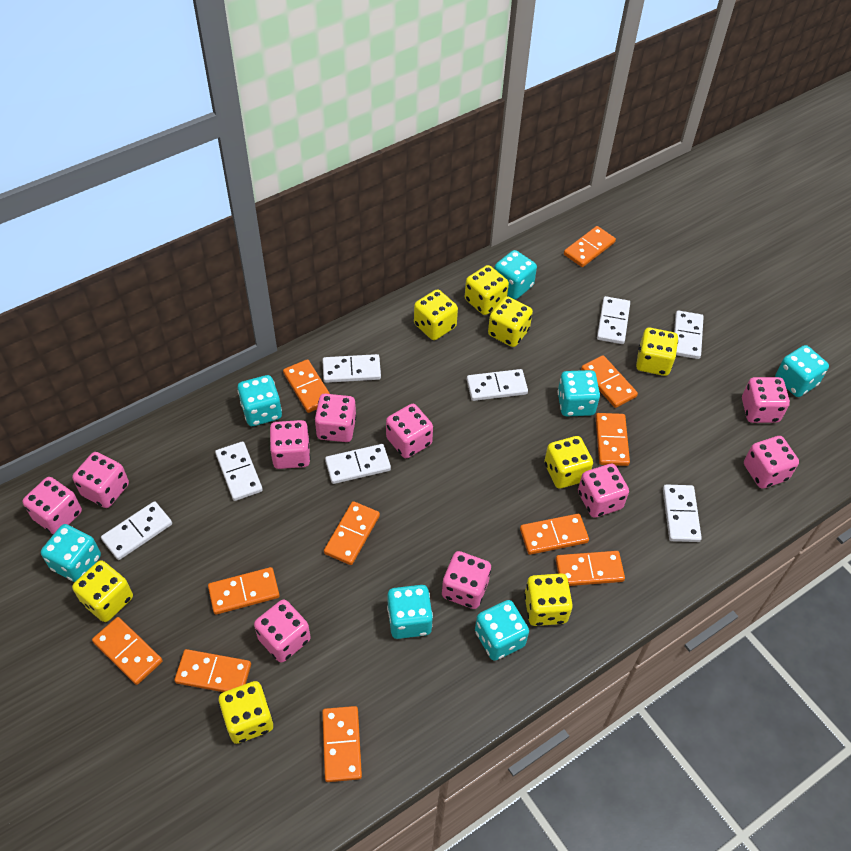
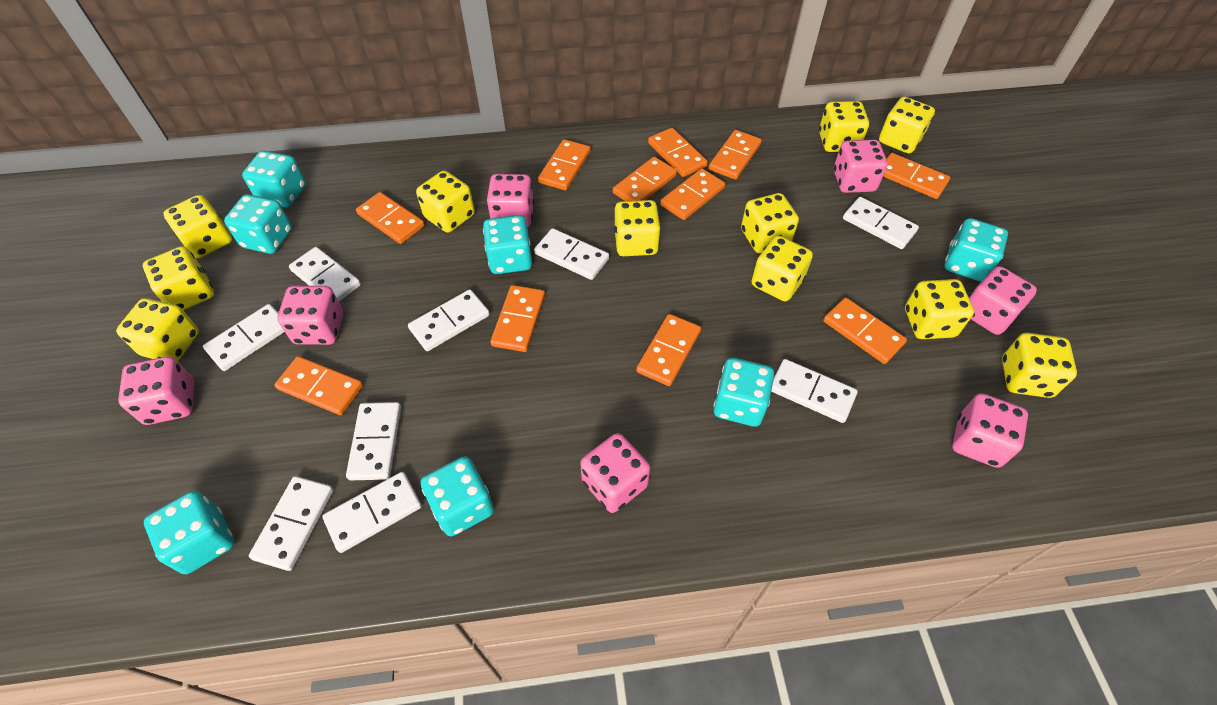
pink dice: [22,477,82,534] [72,452,129,508] [254,599,311,663] [270,420,311,469] [315,394,356,442] [386,404,433,458] [442,551,491,609] [578,464,629,518] [742,377,790,423] [744,436,799,489] = 10 -> [118,356,194,425] [277,286,343,345] [487,174,534,228] [580,433,650,513] [834,140,888,193] [952,393,1028,468] [969,266,1037,335] = 7
white domino: [101,501,172,560] [215,441,263,501] [322,354,381,383] [325,444,391,484] [467,369,528,401] [597,296,630,344] [663,484,702,542] [674,311,704,359] = 8 -> [203,304,284,371] [249,476,333,571] [289,247,361,301] [322,472,421,553] [346,402,401,480] [408,289,490,351] [534,228,609,280] [771,359,858,423] [843,197,919,249] = 9
yellow dice: [72,560,133,622] [219,681,273,744] [414,289,458,340] [465,265,509,315] [488,296,533,347] [524,573,573,626] [544,436,593,488] [636,328,678,376] = 8 -> [116,298,199,361] [143,246,214,310] [163,195,232,258] [416,171,475,233] [614,200,661,256] [741,193,799,253] [752,235,813,301] [819,101,869,152] [879,97,935,153] [905,279,974,339] [1002,333,1077,398] = 11

